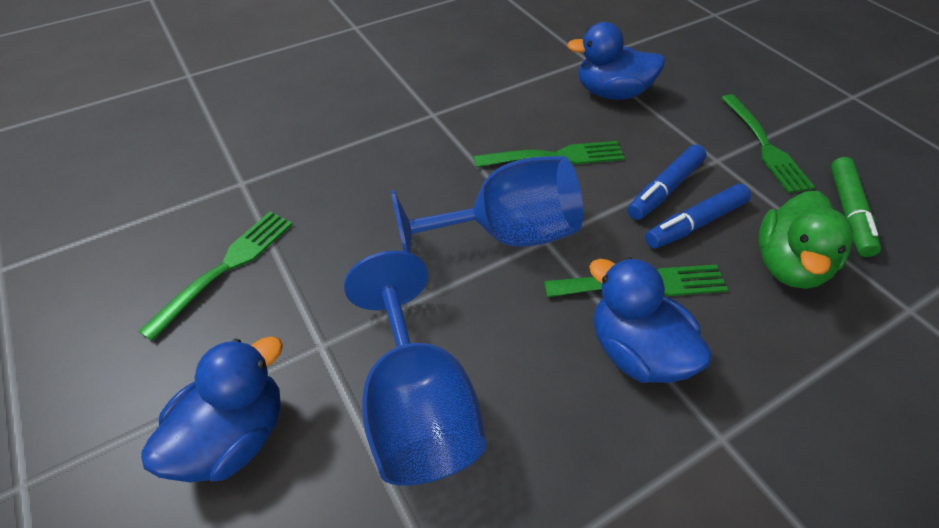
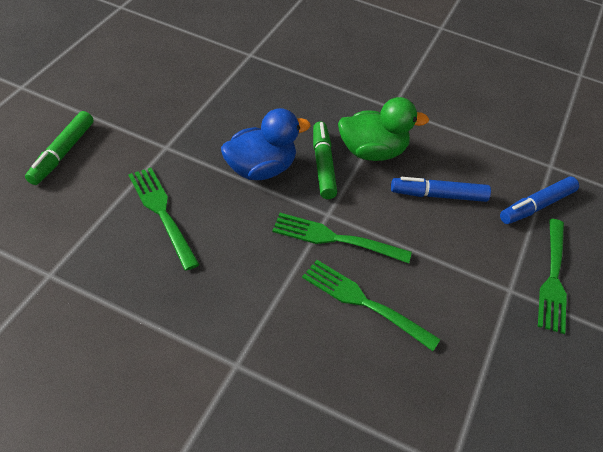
blue duck: [141,336,283,483] [567,22,665,100] [589,258,712,383] = 3 -> [221,108,311,180] = 1
blue goblet: [344,251,486,486] [391,156,583,253] = 2 -> none = 0
green marker: [830,157,881,257] = 1 -> [25,111,94,185] [313,121,337,199] = 2

